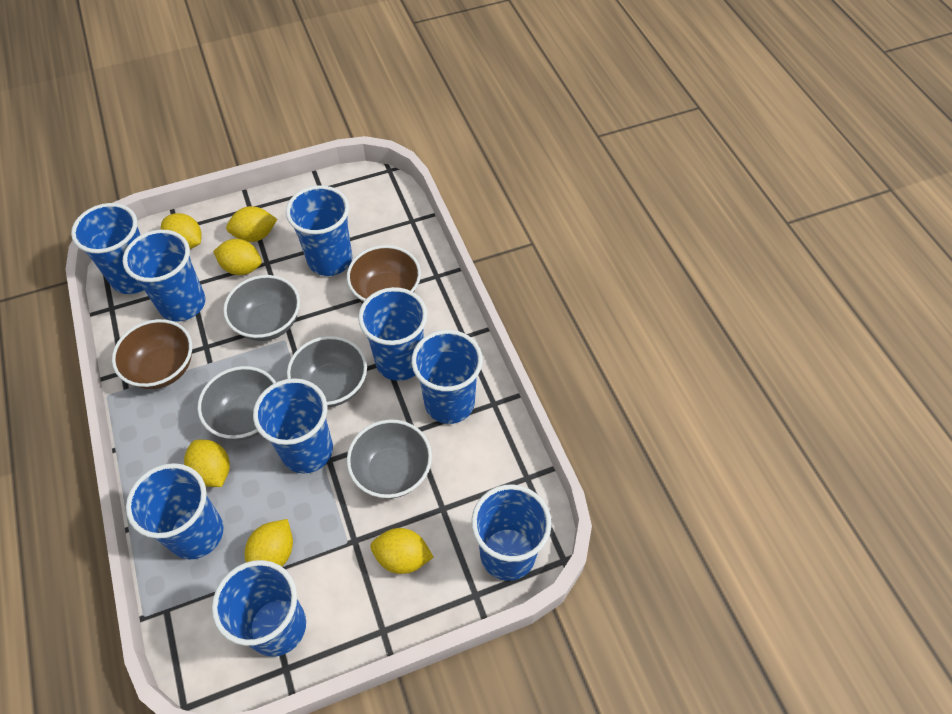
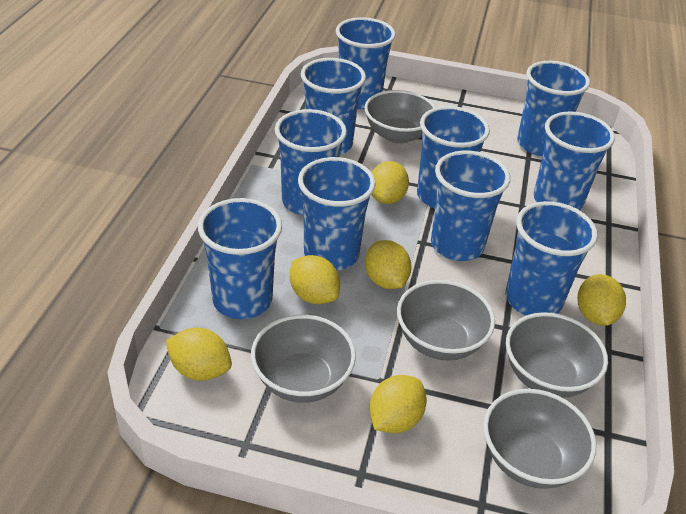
blue cup: [71,203,144,294] [123,230,205,322] [126,463,223,560] [212,560,306,657] [253,378,333,474] [286,185,352,276] [358,287,427,381] [412,330,483,424] [471,484,552,581] = 9 -> [198,198,282,319] [275,109,347,215] [298,157,376,270] [301,58,366,155] [336,17,395,109] [417,106,490,208] [431,151,510,261] [505,201,598,315] [517,61,590,156] [534,111,615,210] = 10
brown bowl: [112,319,192,389] [347,245,421,302] = 2 -> none = 0
grey bowl: [198,366,276,440] [223,275,300,341] [287,336,367,407] [347,419,432,498] = 4 -> [251,315,356,403] [365,90,436,144] [397,280,495,361] [483,389,596,489] [506,312,608,398] = 5

